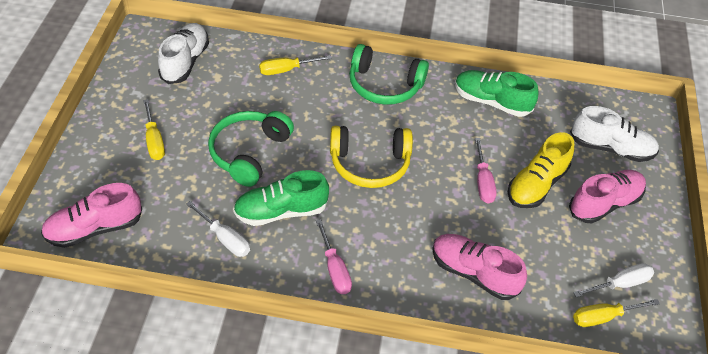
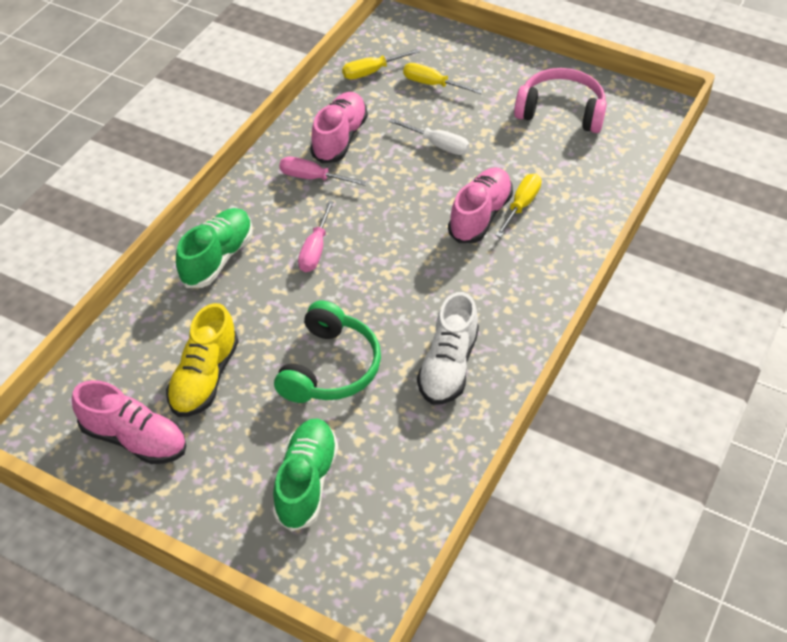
green headphones: [208,111,294,187] [349,44,429,105] = 2 -> [274,300,381,403] = 1
pink headphones: none = 0 -> [514,68,607,133] = 1
white screwdriver: [186,201,250,257] [573,263,654,297] = 2 -> [389,118,470,155] = 1
white shoe: [158,23,209,84] [570,106,659,162] = 2 -> [417,292,479,405] = 1
yellow headphones: [330,126,413,188] = 1 -> none = 0

